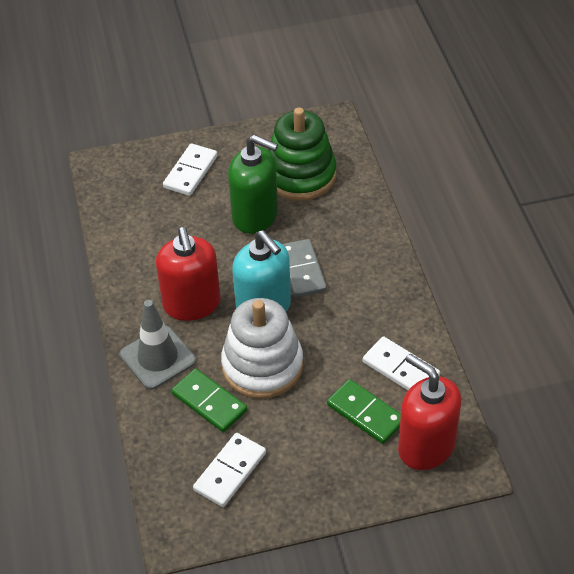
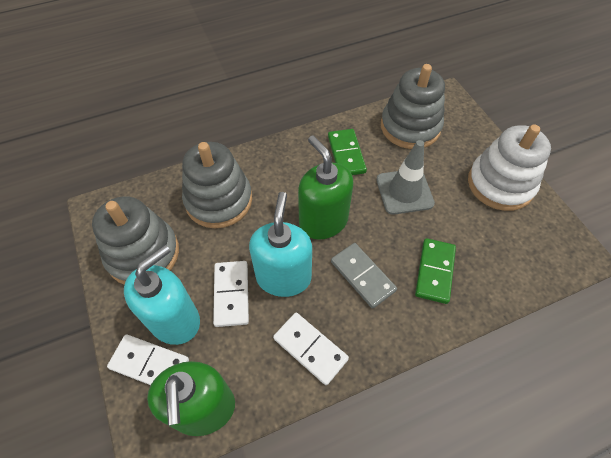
green soap dispenser: [228,135,278,234] = 1 -> [147,361,235,436] [298,135,353,240] = 2
green stacking toy: [268,107,337,201] = 1 -> none = 0
grey stacking toy: none = 0 -> [92,196,179,285] [182,142,252,229] [381,64,445,149] = 3
red soap dispenser: [156,227,221,321] [398,354,461,470] = 2 -> none = 0
turquoise soap dispenser: [232,230,291,312] = 1 -> [124,245,200,345] [249,192,312,297] = 2

